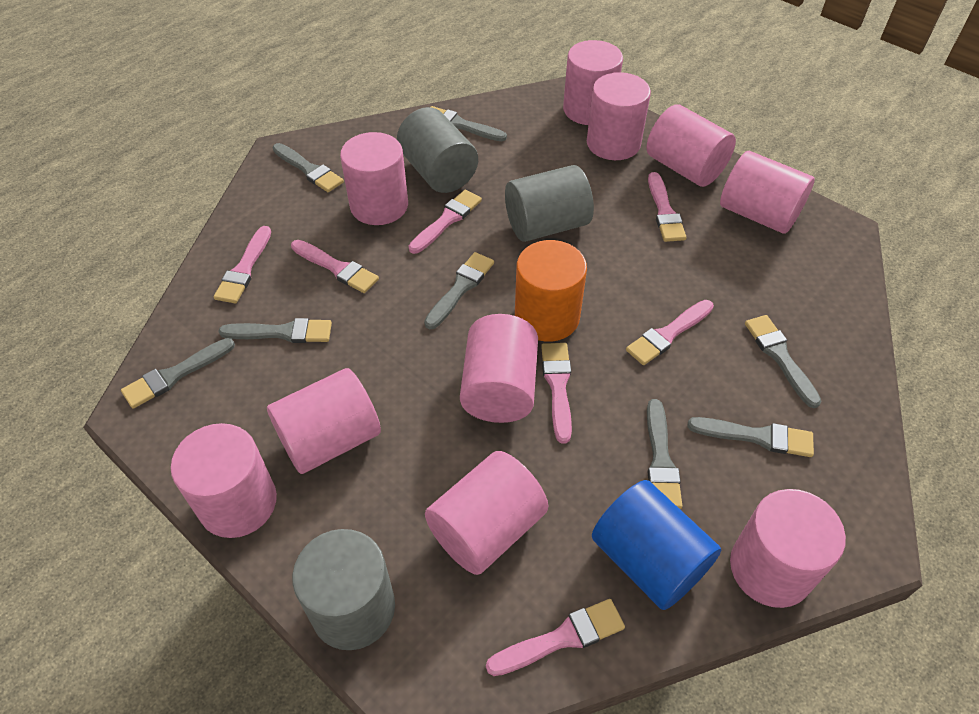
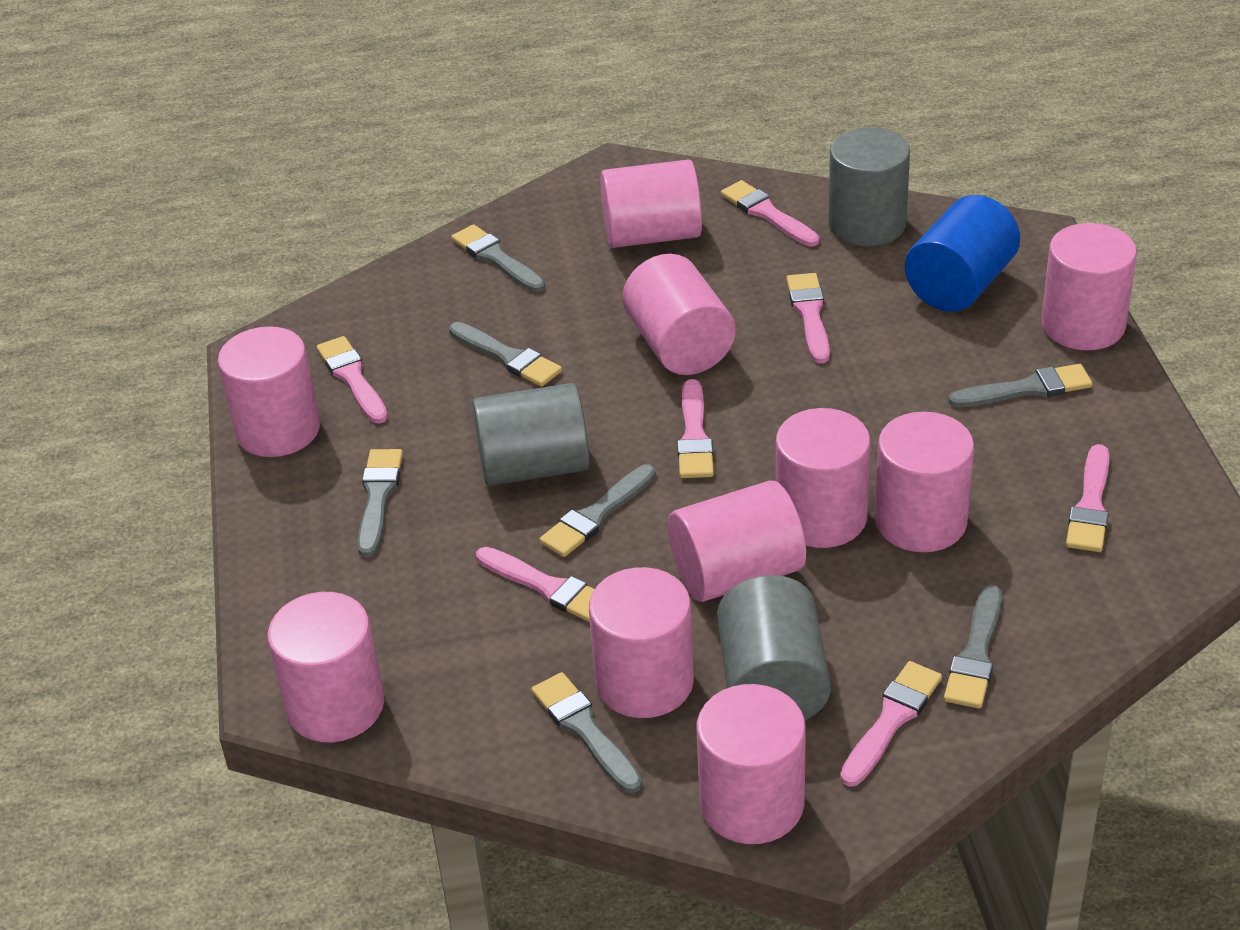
grey brush: [121,338,235,409] [218,318,332,343] [273,143,344,192] [424,252,494,329] [430,106,507,141] [647,399,682,509] [687,417,814,457] [745,315,821,408] = 8 -> [357,449,403,557] [449,322,562,387] [451,224,545,292] [531,672,642,793] [539,464,656,557] [944,585,1002,709] [949,364,1092,407] = 7
orange cylinder: [515,240,587,342] = 1 -> none = 0

